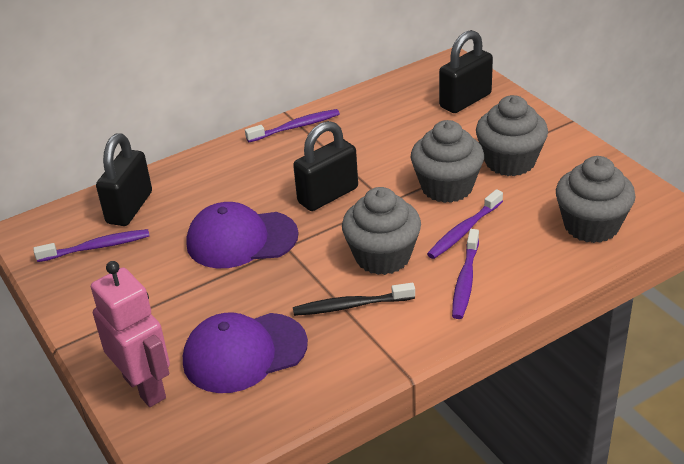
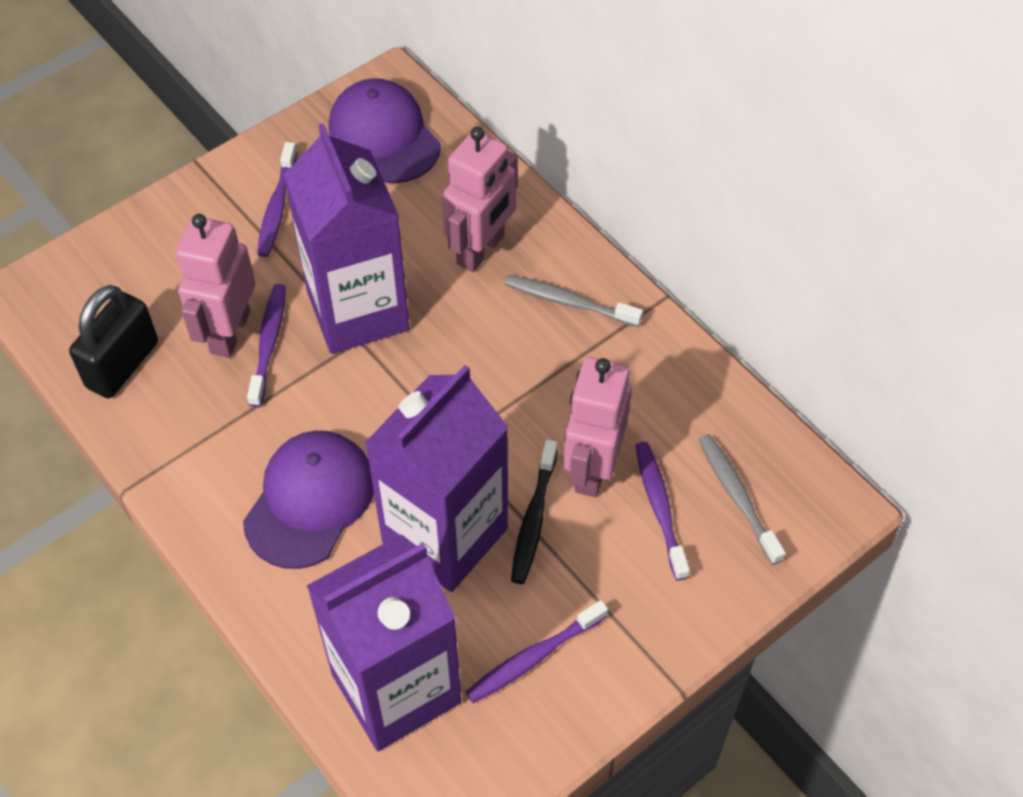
black padlock: [96,133,152,226] [293,121,358,211] [439,30,493,113] = 3 -> [69,285,158,398] = 1
grey cupcake: [342,187,421,275] [410,120,484,203] [476,95,548,176] [556,156,636,243] = 4 -> none = 0
grey toothbrush: none = 0 -> [505,275,643,327] [698,434,785,565] = 2
pink robot: [91,261,170,407] = 1 -> [176,214,256,358] [441,127,518,272] [563,357,632,497] = 3
purple carton: none = 0 -> [284,123,410,354] [307,534,461,751] [365,365,508,592] = 3

